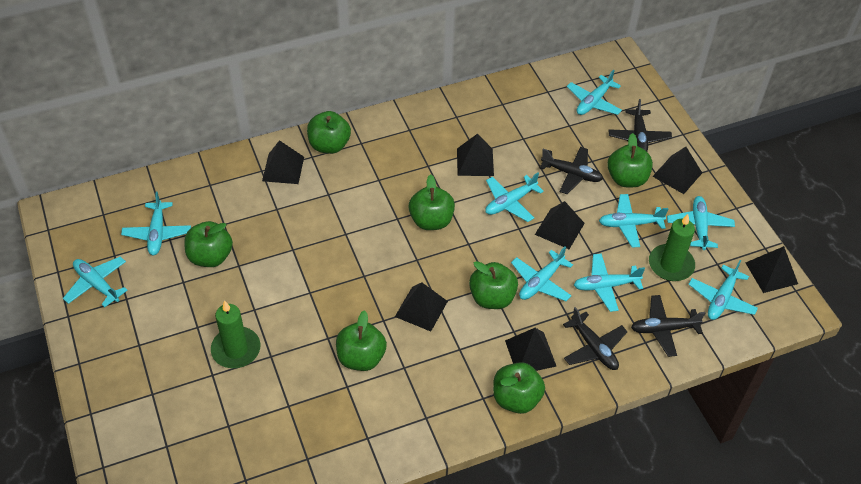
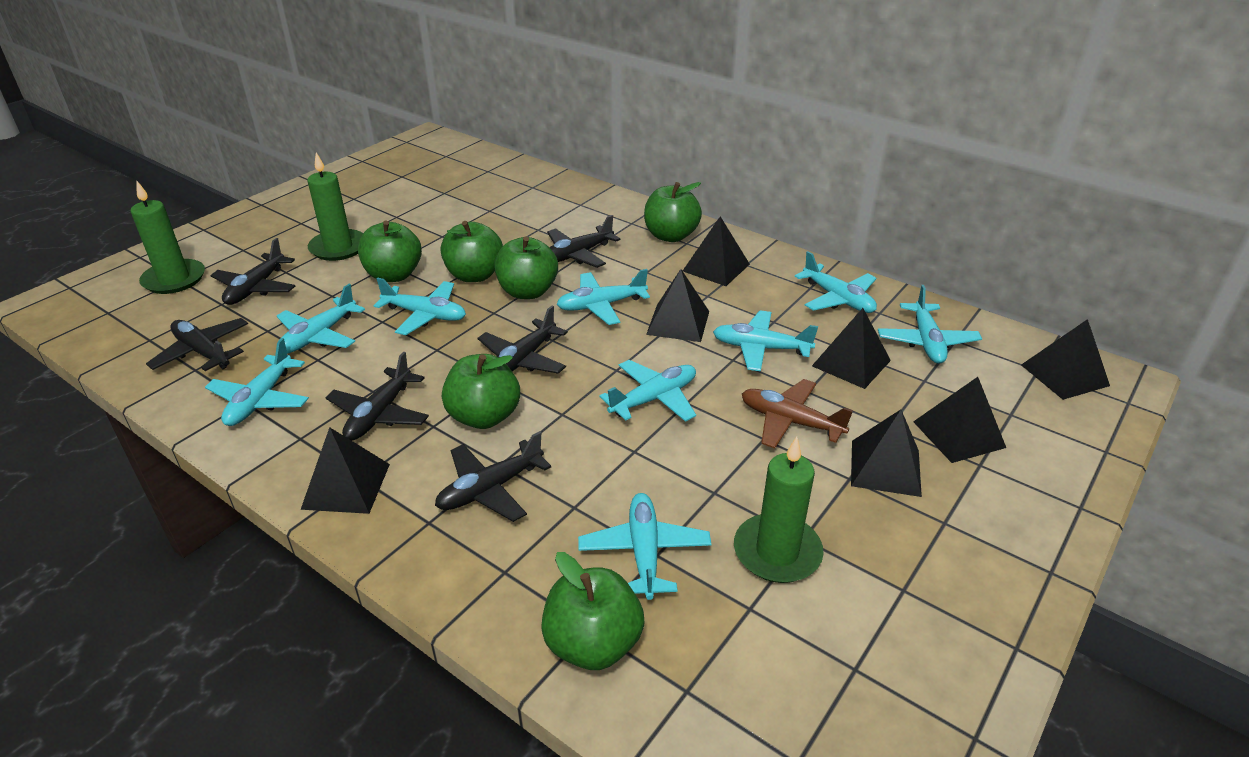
black plane: [540,147,603,194] [563,307,628,370] [608,99,672,151] [631,295,705,357] = 4 -> [146,318,248,371] [210,238,295,305] [326,351,429,441] [435,431,551,522] [478,306,568,374] [547,215,620,268] = 6
brown plane: none = 0 -> [742,379,853,448] = 1
green apple: [184,221,233,267] [307,111,351,154] [336,310,387,371] [409,174,455,230] [469,261,518,309] [493,362,545,414] [607,133,653,187] = 7 -> [358,220,422,282] [441,221,503,282] [442,354,520,429] [494,236,558,299] [541,552,645,670] [644,182,702,242] = 6
green candle: [211,301,260,368] [649,214,695,281] = 2 -> [131,181,205,294] [307,153,363,261] [734,437,824,583] = 3

